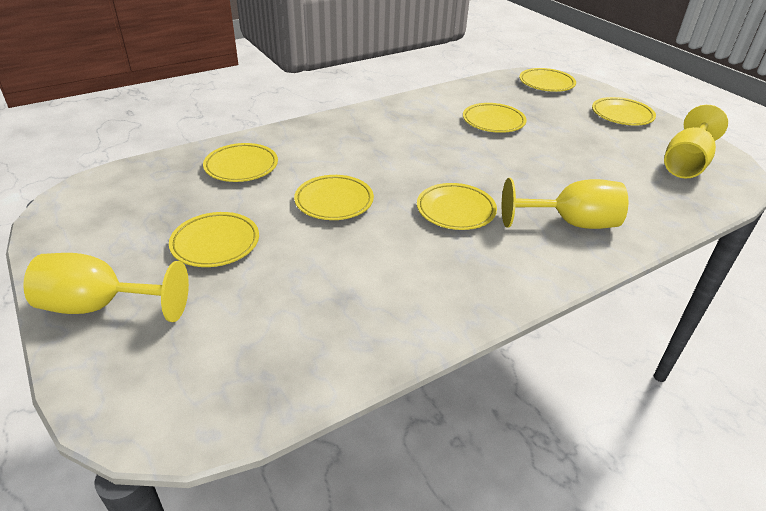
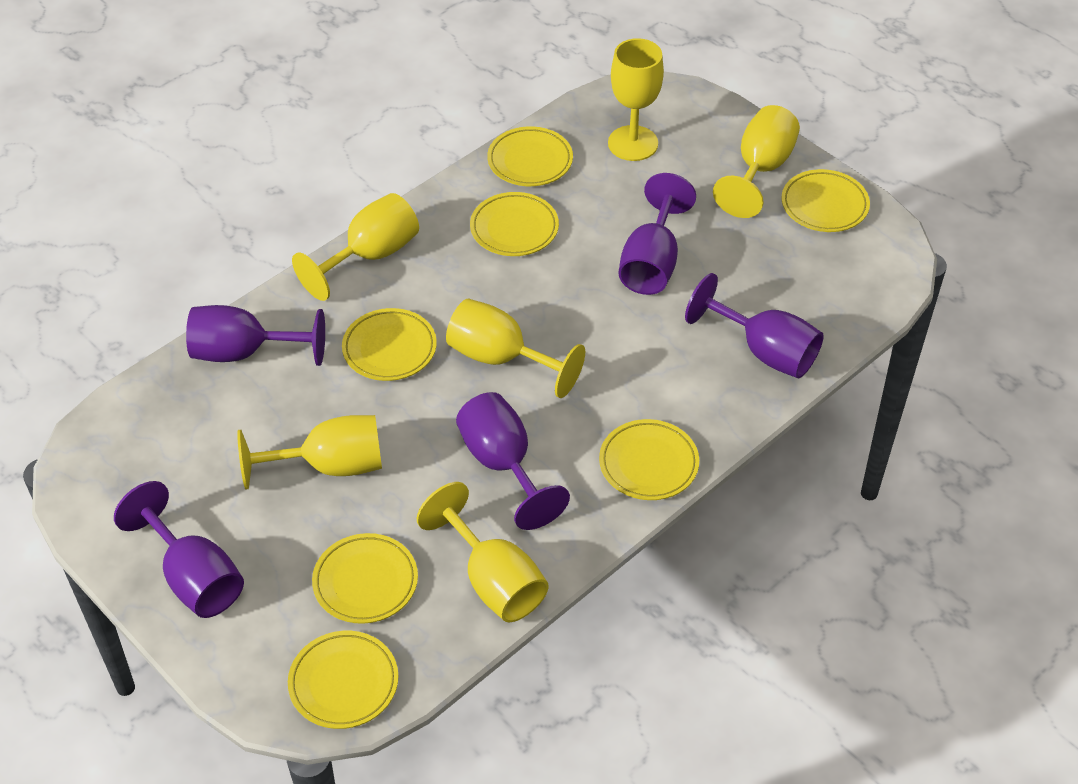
purple goblet: none = 0 -> [114,481,244,618] [186,305,325,366] [456,392,570,530] [619,173,696,295] [685,273,824,379] = 5
yellow goblet: [23,253,189,322] [502,178,628,229] [664,105,728,178] = 3 -> [237,415,382,490] [292,193,419,301] [417,482,549,622] [446,298,585,398] [608,38,664,161] [713,105,800,218] = 6

